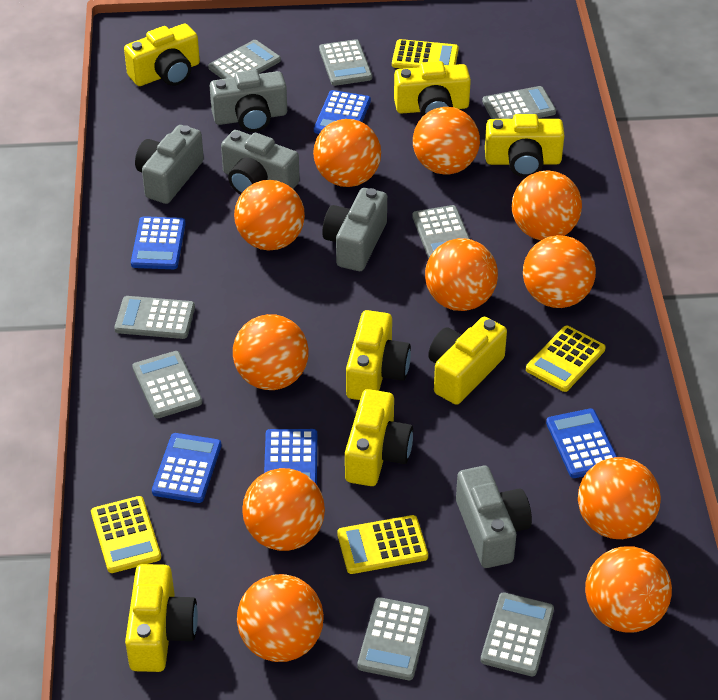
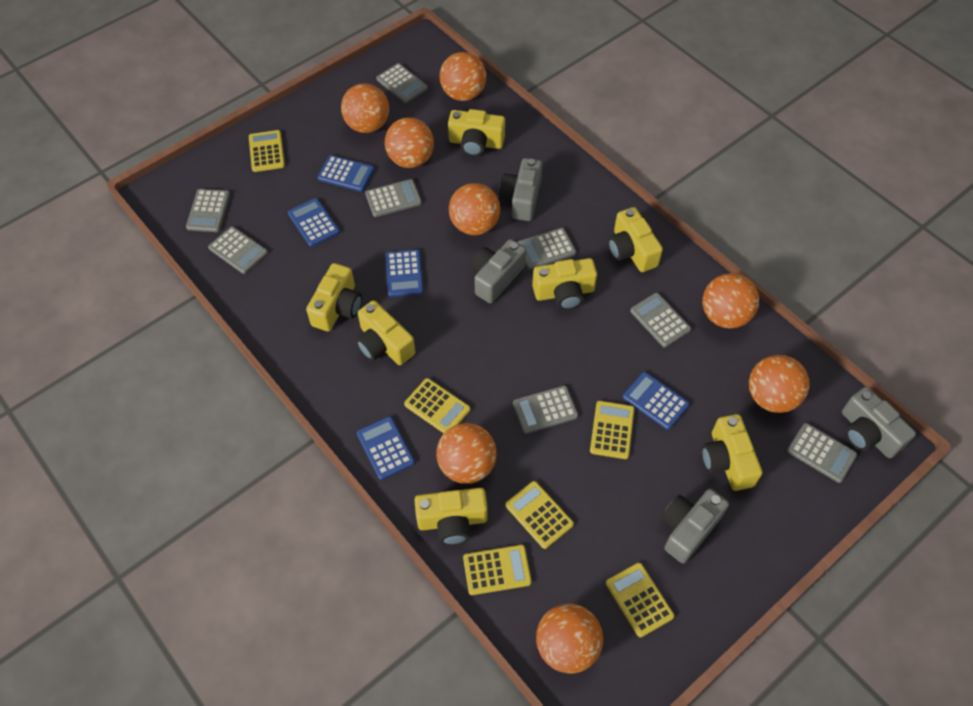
grey camera: [135,125,204,204] [210,70,287,132] [221,130,300,194] [322,188,387,271] [456,466,532,568] = 5 -> [471,239,526,303] [499,158,543,221] [661,489,729,564] [842,387,916,458] = 4
orange ball: [233,314,309,390] [234,180,305,250] [237,574,324,662] [242,468,325,551] [313,119,381,187] [413,107,480,174] [425,238,498,311] [512,171,582,240] [523,235,596,308] [578,457,661,539] [585,547,672,632] = 11 -> [341,83,389,133] [385,117,434,168] [436,423,497,484] [439,52,487,101] [449,183,500,235] [536,604,603,673] [703,273,759,328] [749,355,809,413] = 8
yellow calculator: [91,496,161,573] [337,515,428,574] [392,39,459,69] [526,326,606,392] = 4 -> [249,130,285,172] [404,378,470,433] [463,545,532,595] [506,481,574,549] [590,401,634,459] [606,563,674,637] = 6

